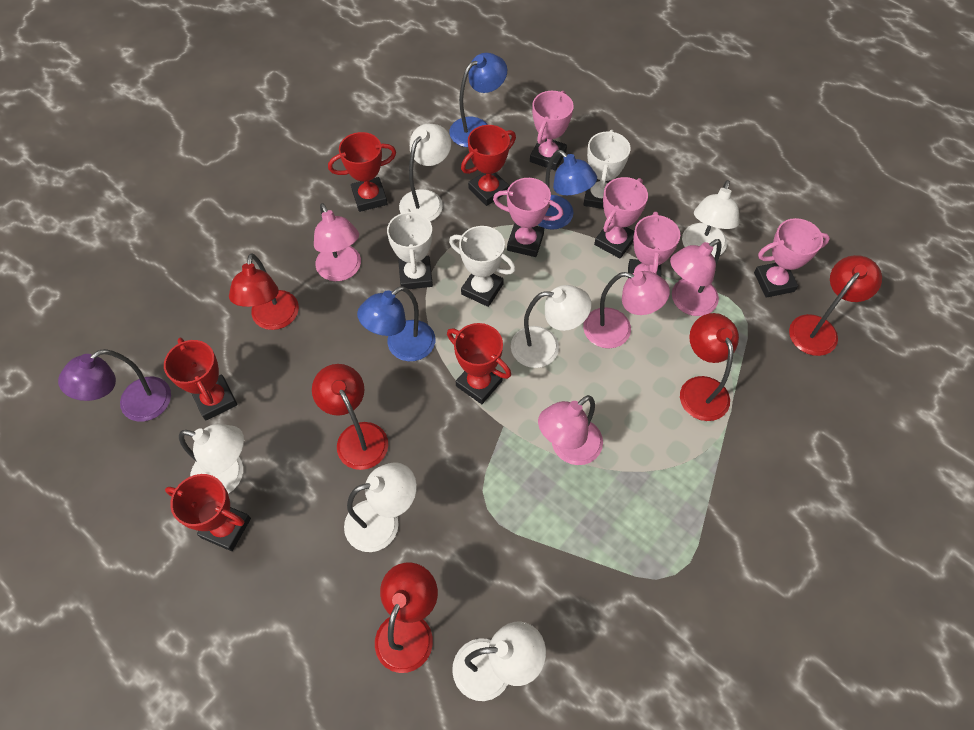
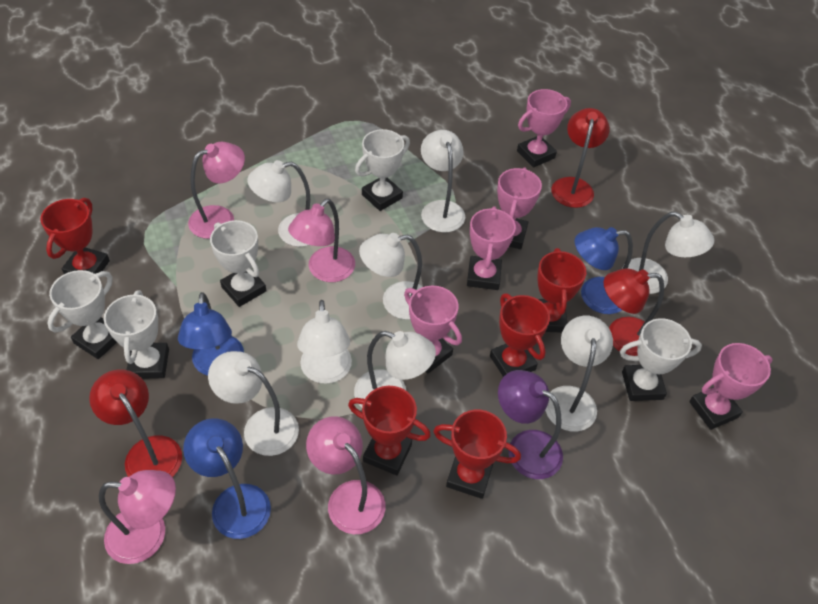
red lamp: [229,253,299,330] [312,364,388,470] [375,563,438,673] [680,313,739,421] [789,255,882,356] = 5 -> [89,369,182,477] [551,108,610,208] [603,268,664,356] = 3
white lamp: [179,424,244,494] [344,462,417,552] [399,124,451,222] [452,621,546,701] [511,285,592,368] [682,180,740,258] = 6 -> [208,351,299,456] [247,160,310,247] [297,300,352,384] [354,331,436,407] [359,233,423,320] [421,130,465,232] [545,316,613,432] [622,212,714,294] = 8
white trophy: [387,209,433,289] [449,226,516,307] [583,130,631,209] = 3 -> [47,270,117,359] [104,290,169,379] [210,220,266,307] [355,129,410,211] [620,318,702,401] = 5

